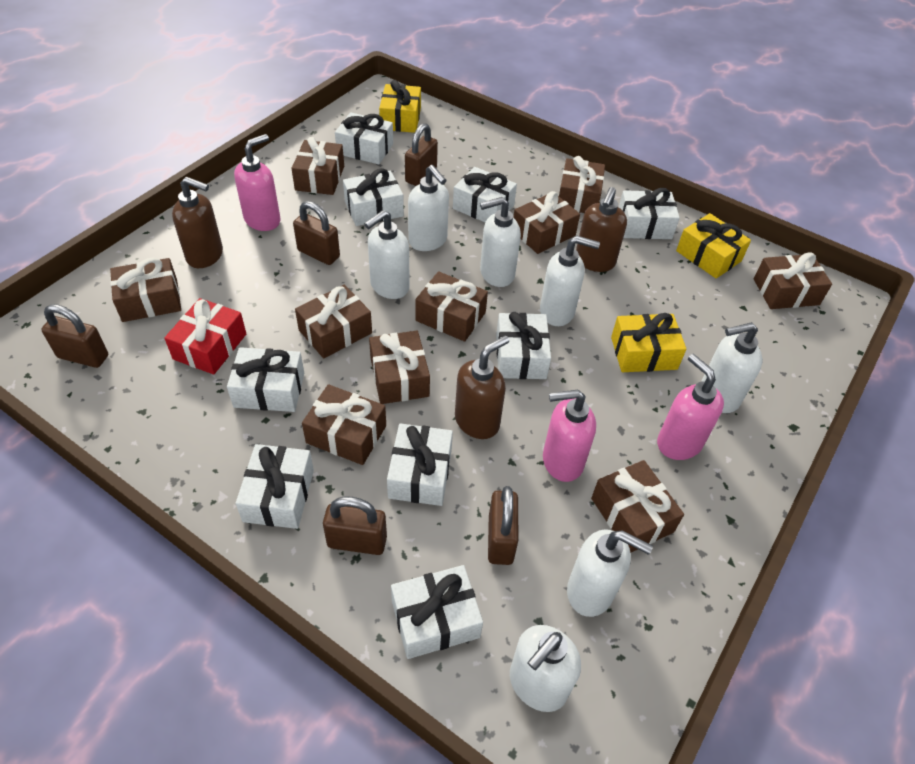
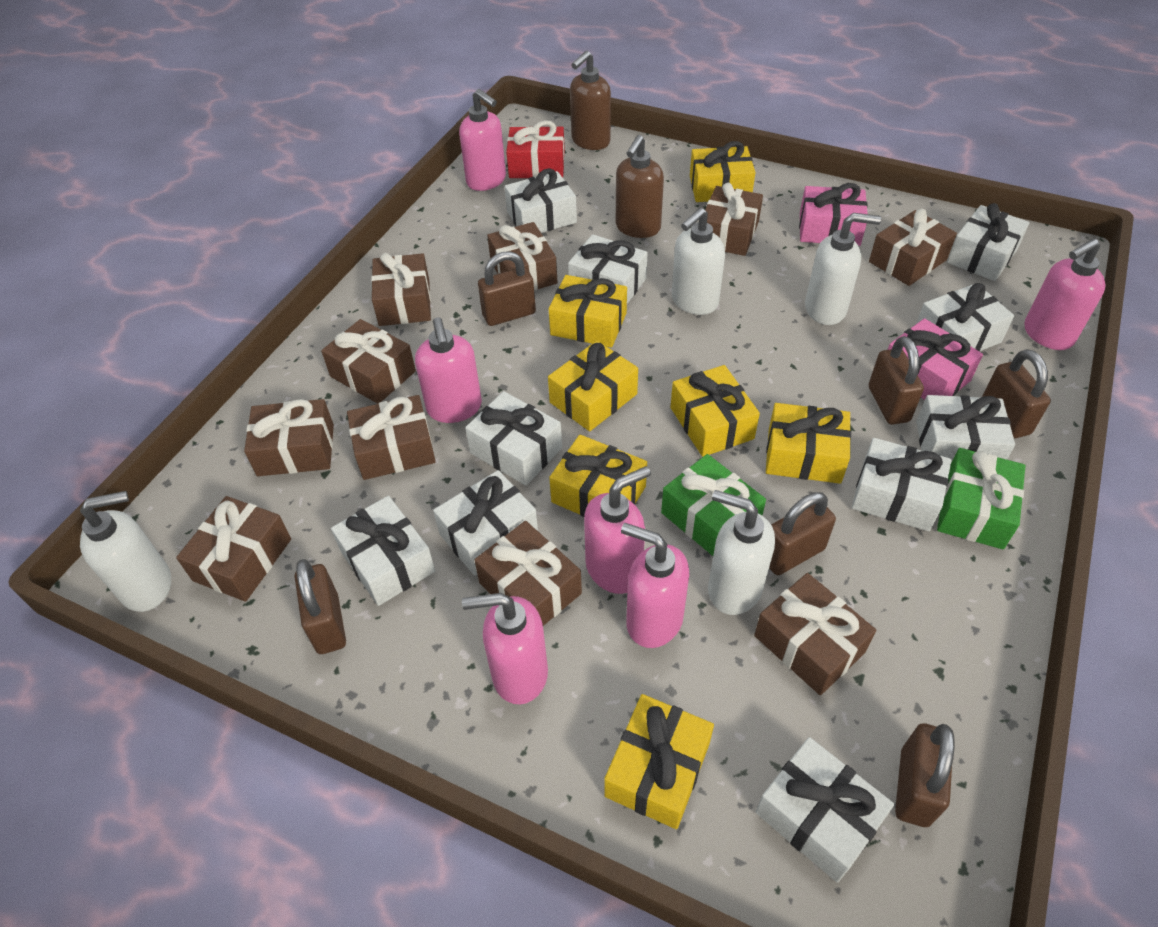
brown padlock: [41,304,108,368] [293,201,340,265] [323,496,387,555] [405,123,438,186] [488,486,518,565] = 5 -> [295,559,346,654] [478,251,536,326] [769,492,836,575] [869,336,924,425] [895,723,954,827] [982,349,1051,438] = 6
brown soap dispenser: [172,177,223,268] [455,336,509,439] [576,187,627,272] = 3 -> [570,51,611,150] [616,135,664,238] = 2
green gift: none = 0 -> [661,454,766,556] [937,448,1026,549] = 2
pink gift: none = 0 -> [799,183,868,246] [888,318,983,400] = 2
pink soap dispenser: [234,134,281,231] [543,390,596,482] [657,354,724,460] = 3 -> [415,317,482,423] [459,89,506,191] [462,593,548,704] [584,466,651,594] [621,523,689,648] [1025,238,1105,350] = 6
white gift: [227,347,304,412] [236,444,314,529] [335,112,393,164] [343,168,404,226] [387,423,453,506] [391,565,483,659] [453,167,517,222] [496,312,551,379] [619,188,680,239] = 9 -> [331,496,435,606] [433,470,538,576] [465,391,562,486] [504,168,577,233] [568,234,648,304] [756,737,894,883] [852,438,952,531] [916,283,1014,351] [916,395,1015,463] [947,203,1030,281] = 10
white soap dispenser: [365,210,410,299] [408,165,449,251] [480,197,521,287] [510,625,581,712] [540,236,600,326] [567,530,653,617] [701,322,763,413] = 7 -> [80,491,171,612] [672,208,725,315] [708,490,775,615] [805,213,881,325] = 4
yellow gift: [379,80,421,133] [611,313,686,372] [676,213,751,279] = 3 -> [548,341,638,431] [549,275,627,347] [549,435,647,517] [604,694,714,829] [671,365,760,457] [690,141,755,202] [766,403,851,484] = 7

